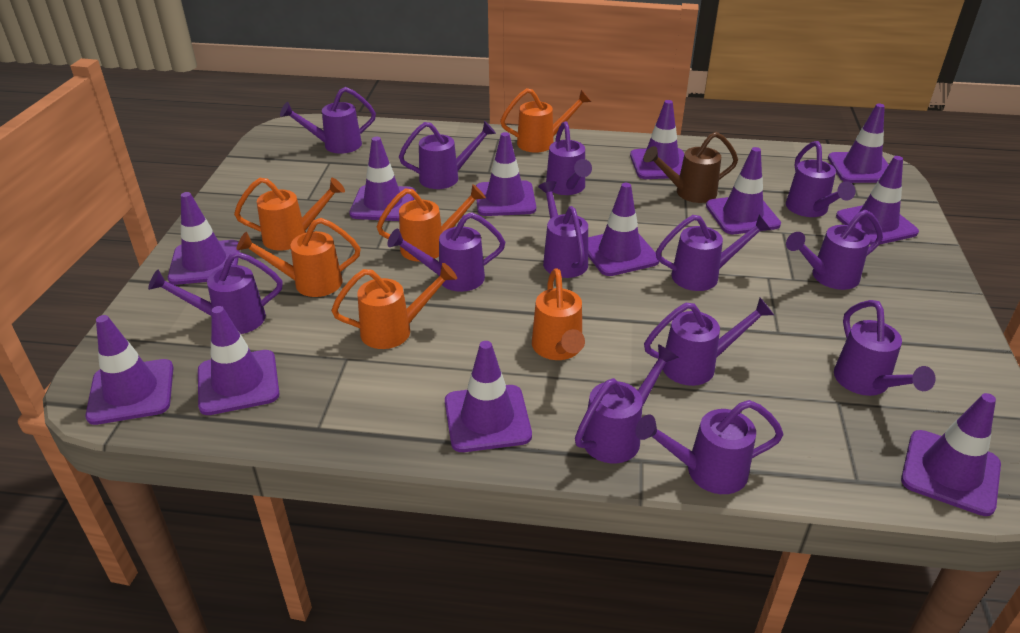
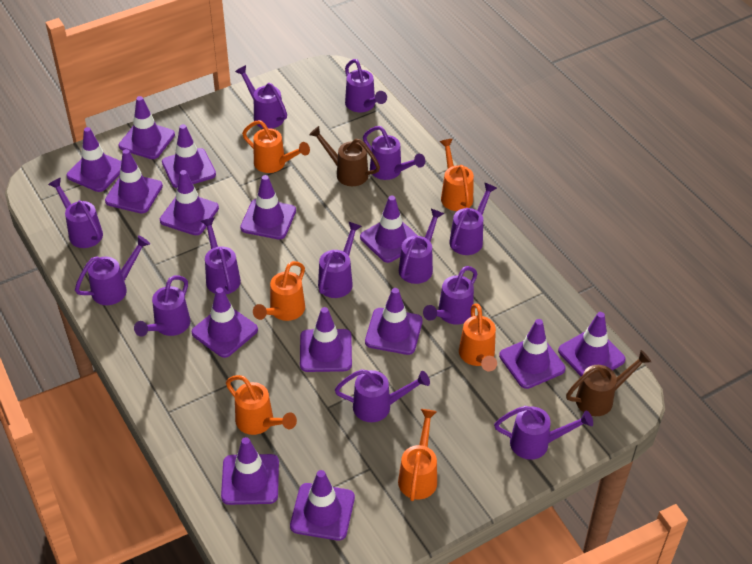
brown watering can: [644,132,738,203] = 1 -> [309,126,380,186] [566,350,651,416] = 2
purple traffic cone: [85,315,174,425] [168,192,240,285] [198,306,280,415] [349,137,416,221] [445,341,532,452] [476,132,536,216] [588,183,659,276] [630,100,684,179] [706,147,781,234] [828,104,889,183] [836,156,919,245] [901,393,1001,516] = 12 -> [66,127,122,192] [105,149,163,213] [118,96,175,159] [160,170,219,235] [162,124,216,188] [192,287,258,358] [221,437,279,505] [240,175,296,240] [290,470,355,541] [300,307,352,372] [360,195,418,263] [365,288,423,355] [499,319,565,389] [558,312,625,377] = 14

